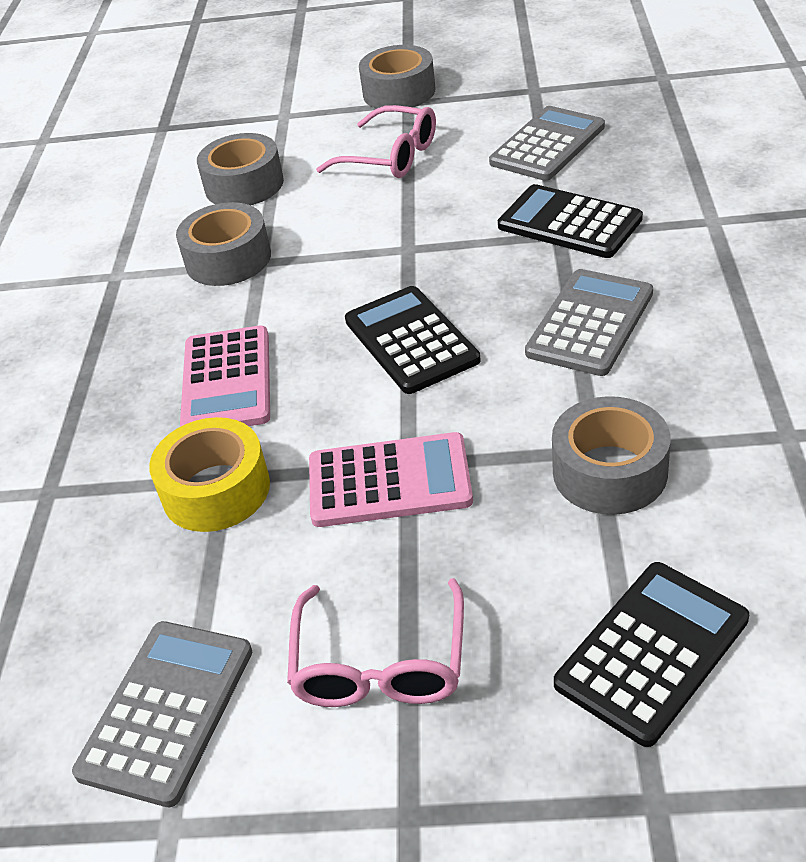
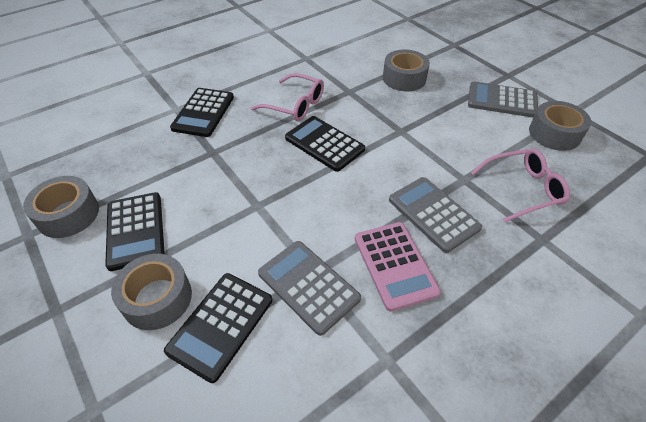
black calculator: [345,286,481,394] [498,184,643,258] [554,562,749,747] = 3 -> [105,192,165,271] [164,273,272,383] [170,88,234,137] [285,116,365,172] = 4
pink calculator: [180,325,270,427] [309,432,473,527] = 2 -> [355,222,441,312] = 1
yellow tape: [149,417,270,532] = 1 -> none = 0

